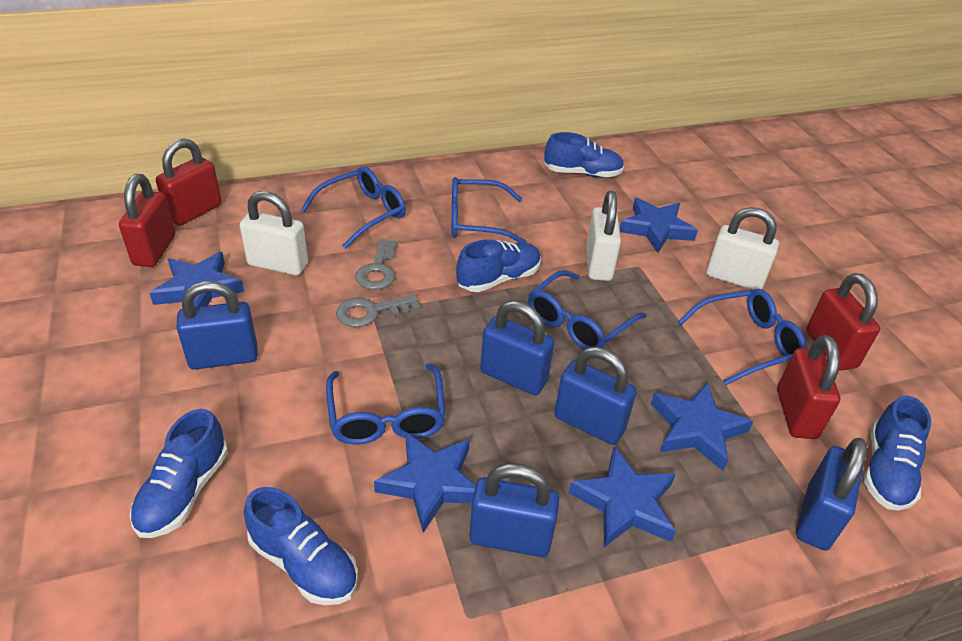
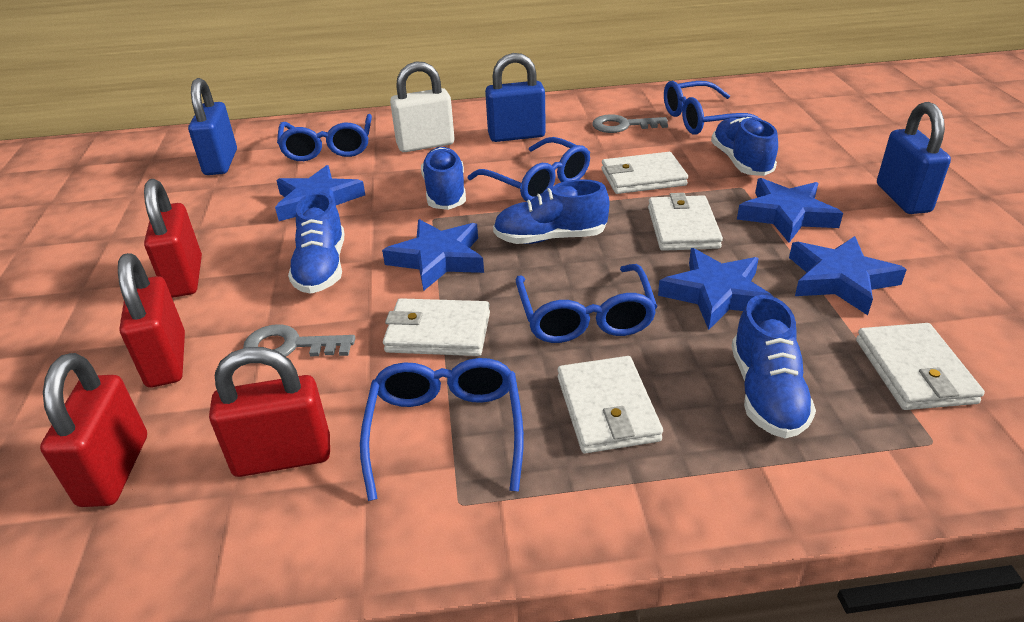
blue padlock: [176,281,258,370] [469,463,559,557] [480,301,554,395] [554,347,637,445] [796,438,867,551] = 5 -> [188,78,237,175] [485,53,546,142] [877,102,951,214] = 3
white padlock: [240,191,308,276] [586,191,621,281] [706,207,779,290] = 3 -> [390,62,455,152] = 1
white wallet: none = 0 -> [383,298,490,356] [558,356,663,454] [602,152,688,194] [648,193,723,251] [856,323,985,410] = 5

